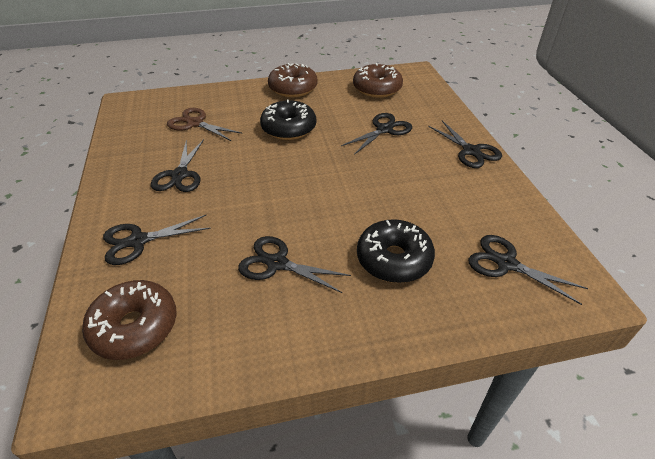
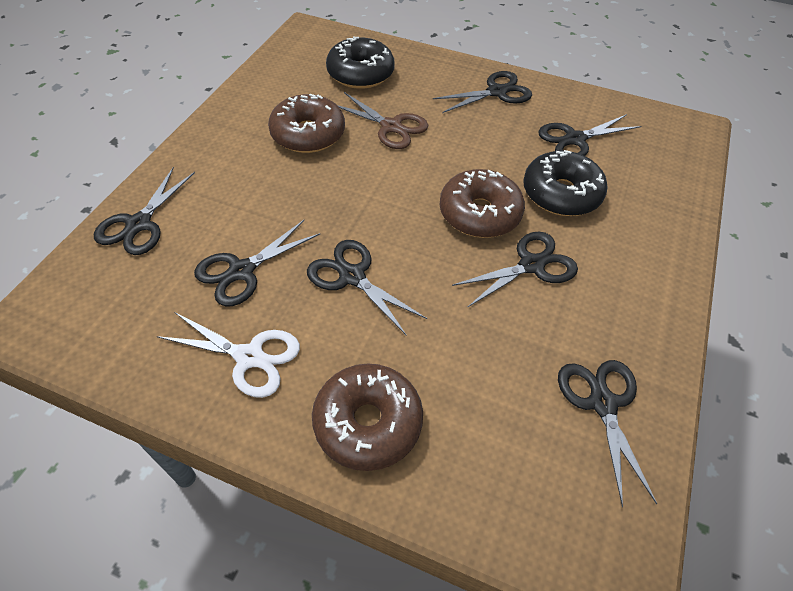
black scissors: [103,215,211,265] [151,139,204,192] [238,236,351,293] [341,113,412,155] [428,121,502,168] [468,235,588,305] = 6 -> [94,167,195,255] [194,220,320,306] [307,240,427,336] [433,71,532,113] [452,231,578,308] [538,114,641,156] [558,360,657,507] = 7
white scissors: none = 0 -> [157,312,300,398] = 1

